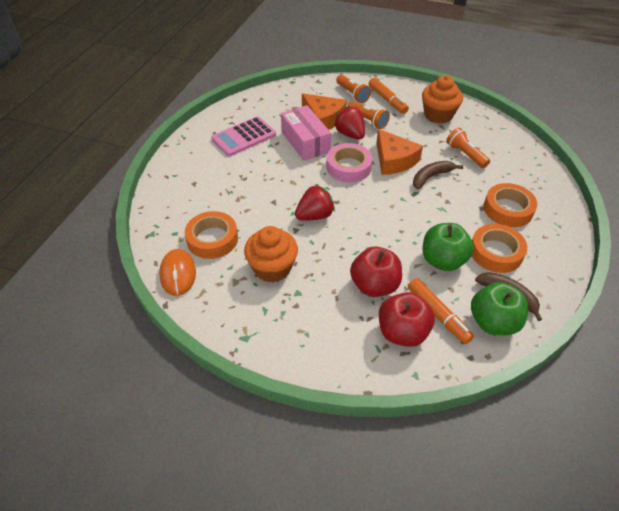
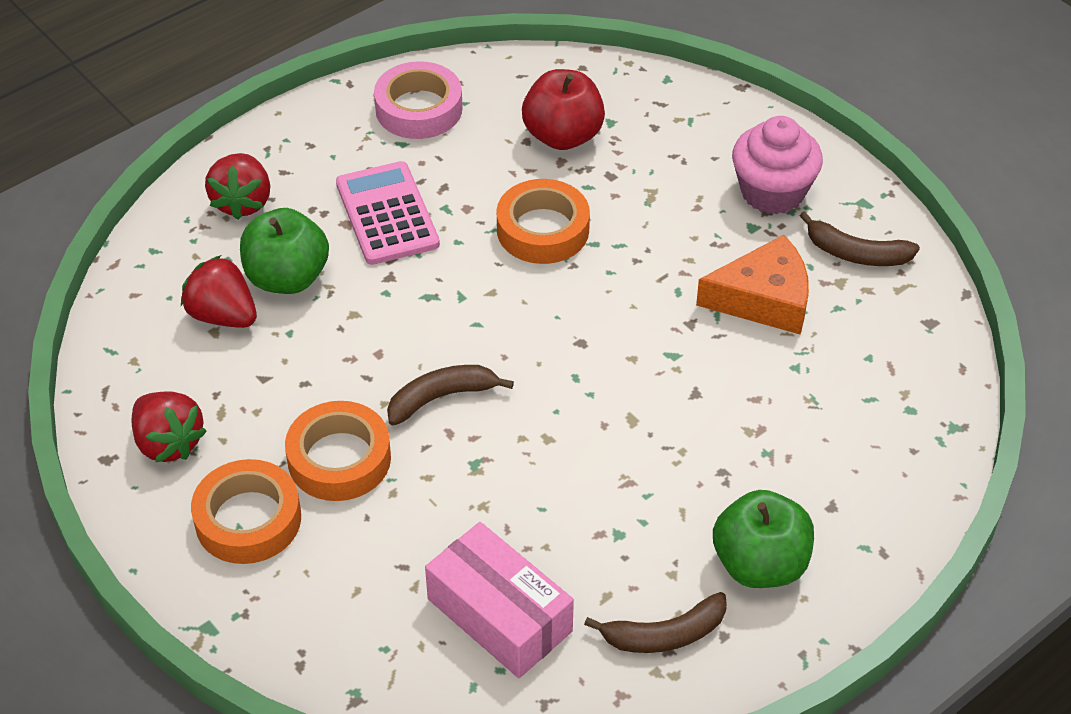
brown banana: [413,161,463,189] [475,272,542,321] = 2 -> [387,365,514,426] [584,592,727,653] [800,211,920,266] = 3
orange cheese: [302,93,347,130] [376,129,423,175] = 2 -> [696,235,809,335] = 1
orange cupcake: [244,226,298,282] [422,76,463,124] = 2 -> none = 0
orange flashlight: [336,75,371,103] [348,101,390,129] [446,128,490,168] = 3 -> none = 0
orange marker: [369,78,409,114] [408,278,474,344] = 2 -> none = 0
orange mouse: [159,249,196,296] = 1 -> none = 0
pink cupcake: none = 0 -> [732,116,823,214] = 1
red apple: [350,247,402,297] [379,292,435,347] = 2 -> [522,69,605,150] = 1
red strawberry: [295,185,335,220] [334,106,365,139] = 2 -> [132,391,207,463] [181,255,257,328] [205,153,270,220] = 3

